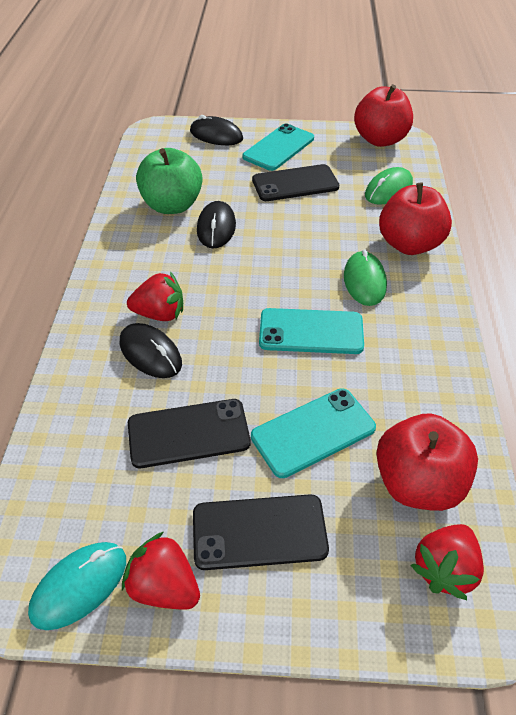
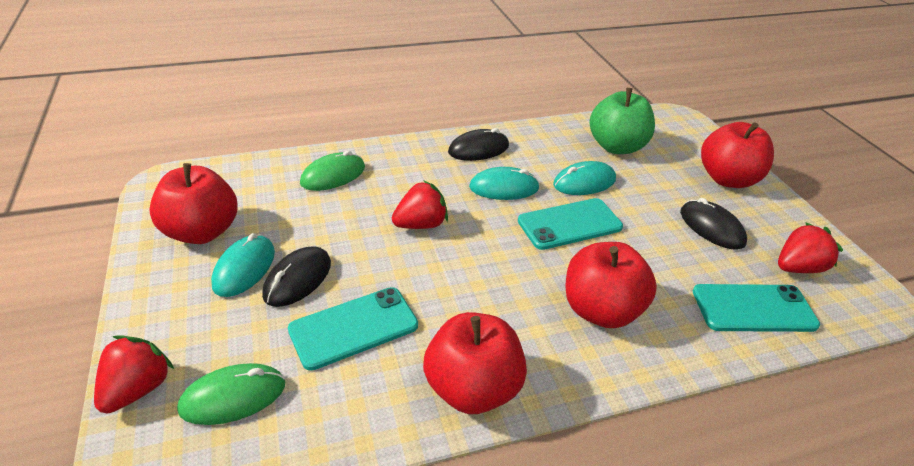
black phone: [128,399,251,468] [193,494,329,570] [252,164,339,201] = 3 -> none = 0
red apple: [354,84,413,147] [376,414,478,511] [379,183,452,255] = 3 -> [149,163,238,244] [423,312,527,414] [565,242,657,328] [701,122,774,188] = 4
turquoise mouse: [28,542,126,630] = 1 -> [211,233,275,297] [469,167,540,200] [553,161,616,195] = 3

